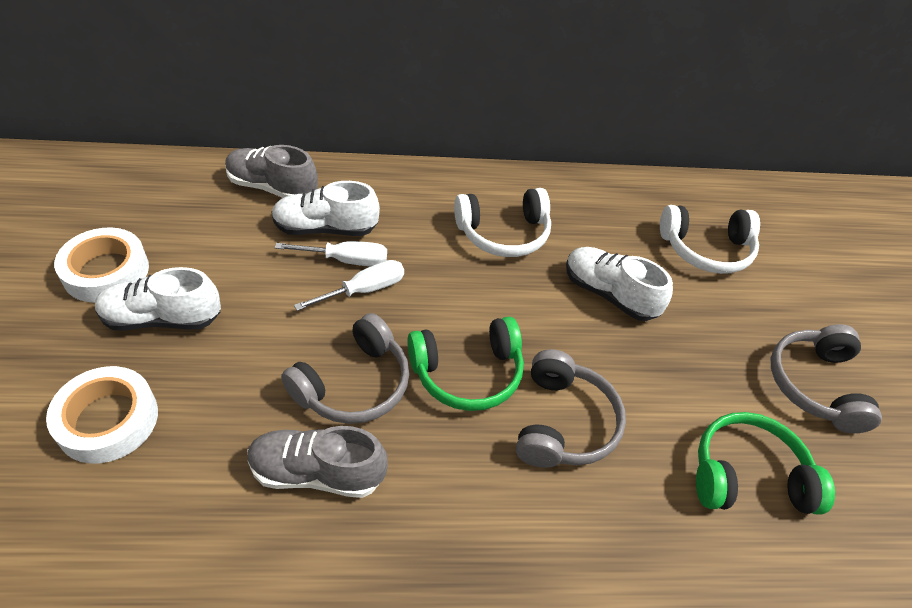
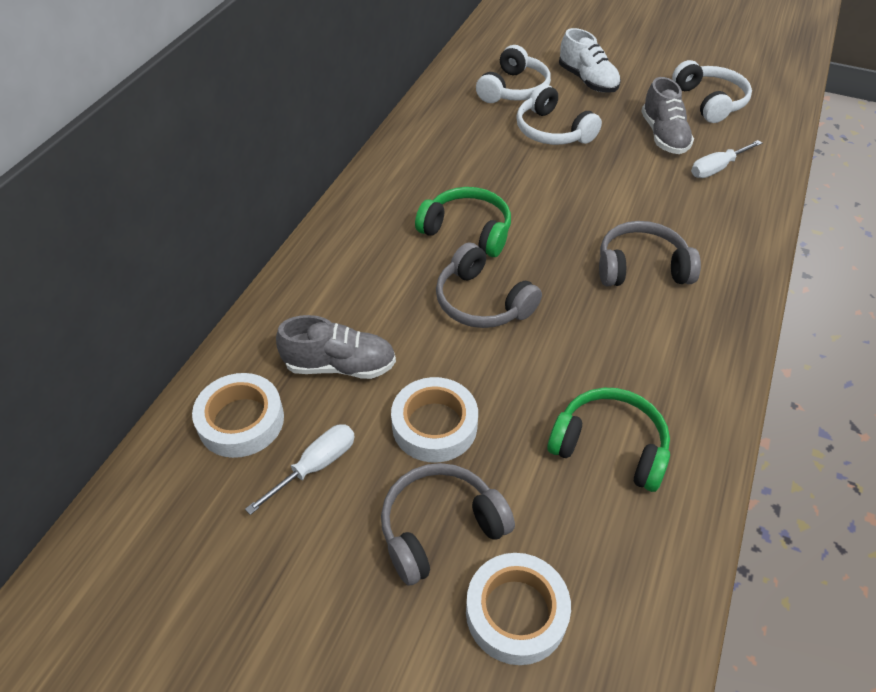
white headphones: [454,188,551,257] [660,205,760,274] = 2 -> [476,45,551,103] [516,84,602,145] [672,60,752,123] = 3
white shoe: [95,267,221,331] [271,181,380,236] [566,247,673,321] = 3 -> [559,28,621,93] = 1
white tape: [46,366,158,464] [54,227,149,303] = 2 -> [192,373,284,458] [391,377,478,462] [466,553,571,665] = 3

